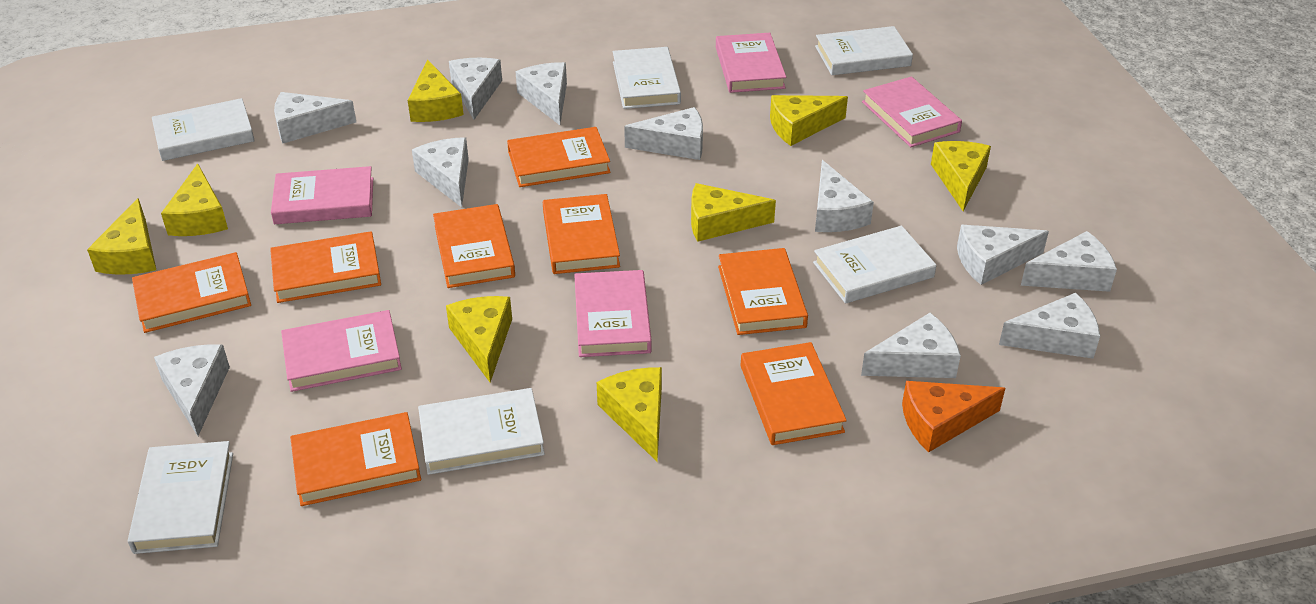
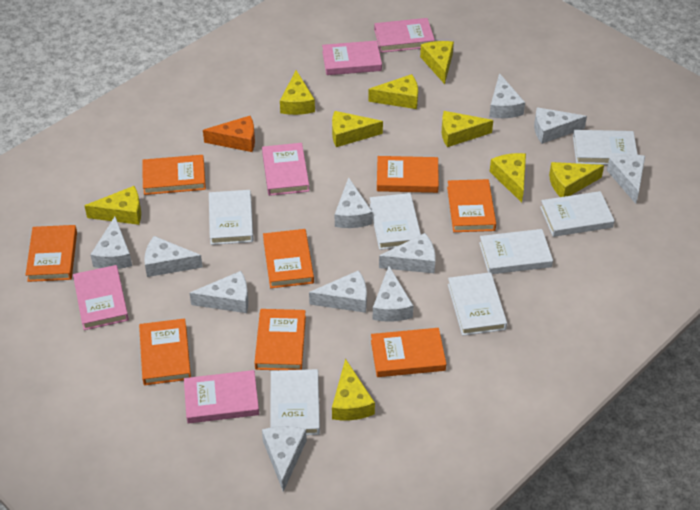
white book: [128,441,233,554] [152,98,255,161] [418,388,545,475] [613,47,681,109] [813,226,936,304] [815,26,913,75] = 6 -> [209,190,254,245] [270,369,320,435] [370,193,421,250] [448,272,507,336] [479,229,553,274] [540,191,615,237] [573,130,638,165] = 7
yellow cheese: [87,198,156,275] [161,163,228,236] [408,59,464,122] [446,296,512,382] [597,367,662,461] [691,183,776,242] [770,95,848,146] [931,141,991,211] = 8 -> [85,186,141,225] [280,70,315,115] [332,111,383,147] [332,359,375,420] [368,74,418,109] [420,41,454,84] [442,111,493,147] [490,153,526,203] [549,162,604,197] = 9

